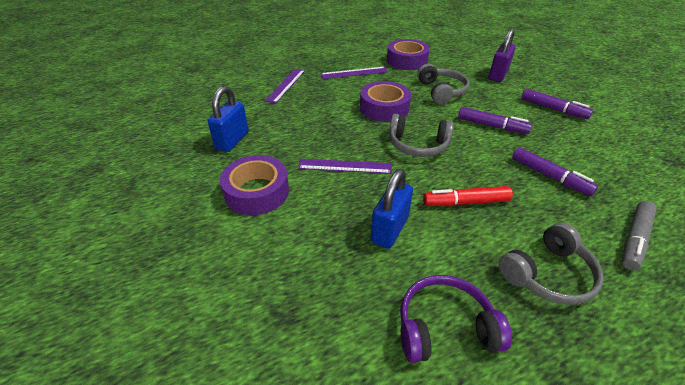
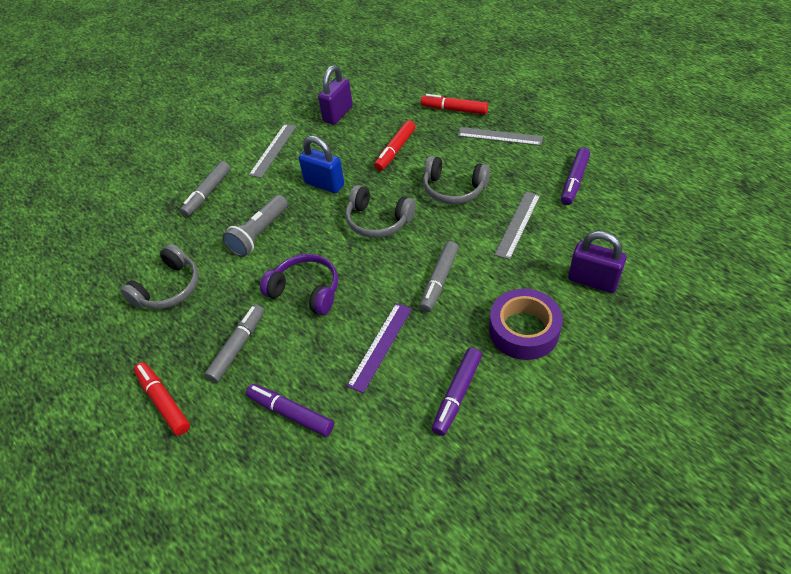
blue padlock: [208,86,249,152] [371,169,413,249] = 2 -> [299,136,344,193] = 1
grey flashlight: none = 0 -> [222,195,288,257] = 1
grey marker: [622,201,657,271] = 1 -> [180,161,230,217] [204,304,264,383] [419,241,459,312] = 3
grey ruler: none = 0 -> [249,124,297,178] [458,127,543,146] [494,192,540,260] = 3
purple padlock: [489,28,516,82] = 1 -> [318,65,353,125] [568,231,627,293] = 2
purple ruler: [265,69,305,103] [298,159,392,174] [320,67,388,79] = 3 -> [347,303,412,393] = 1
purple tape: [220,155,289,215] [360,81,411,122] [387,39,430,70] = 3 -> [489,289,563,360] = 1
red marker: [423,186,513,206] = 1 -> [134,362,190,435] [374,120,416,171] [421,94,488,115] = 3

